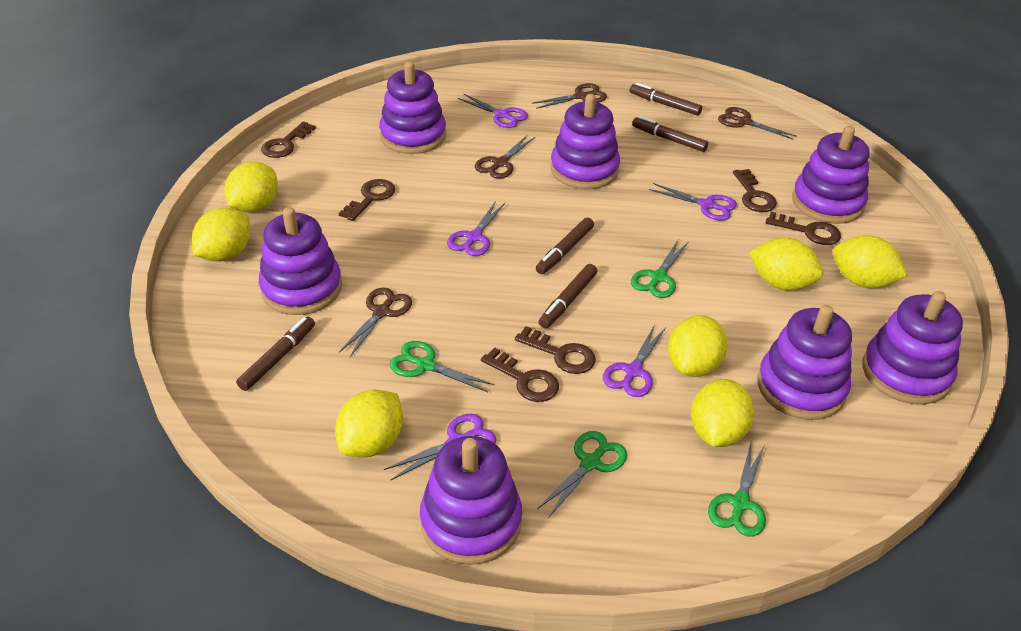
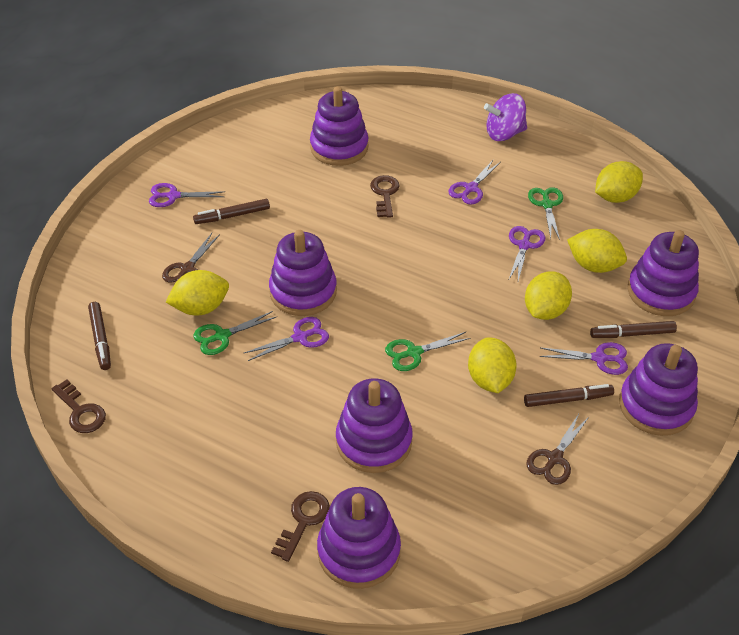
brown key: [261,122,316,158] [339,179,395,221] [481,348,559,402] [515,326,596,374] [733,169,777,212] [765,212,841,245] = 6 -> [51,379,106,433] [271,491,330,562] [370,175,399,218] = 3
brown marker: [236,317,315,391] [536,217,594,274] [539,264,597,328] [630,83,702,116] [632,116,708,152] = 5 -> [88,302,111,370] [193,199,270,224] [524,384,614,407] [590,321,677,338] = 4
brown scissors: [339,288,412,357] [475,136,535,179] [532,83,607,109] [718,107,797,140] = 4 -> [162,233,220,283] [526,412,590,485] = 2
green scissors: [389,341,494,392] [537,431,627,518] [631,240,688,298] [708,444,766,537] = 4 -> [193,311,276,355] [385,332,471,371] [528,187,563,240] = 3
purple spinning top: none = 0 -> [484,93,527,141] = 1
purple stacking toy: [259,207,342,315] [379,61,446,154] [420,436,522,565] [551,94,620,189] [757,305,852,420] [792,126,870,224] [862,291,963,405] = 7 -> [269,230,337,316] [310,86,369,166] [317,487,401,589] [336,378,413,473] [619,343,698,436] [627,230,699,316] = 6
yellow lemon: [192,208,250,261] [224,162,278,213] [335,390,403,458] [668,315,727,377] [691,379,754,447] [749,238,823,290] [833,235,908,288] = 7 -> [166,270,229,315] [468,337,517,393] [525,271,572,320] [567,229,627,273] [595,161,643,203] = 5

